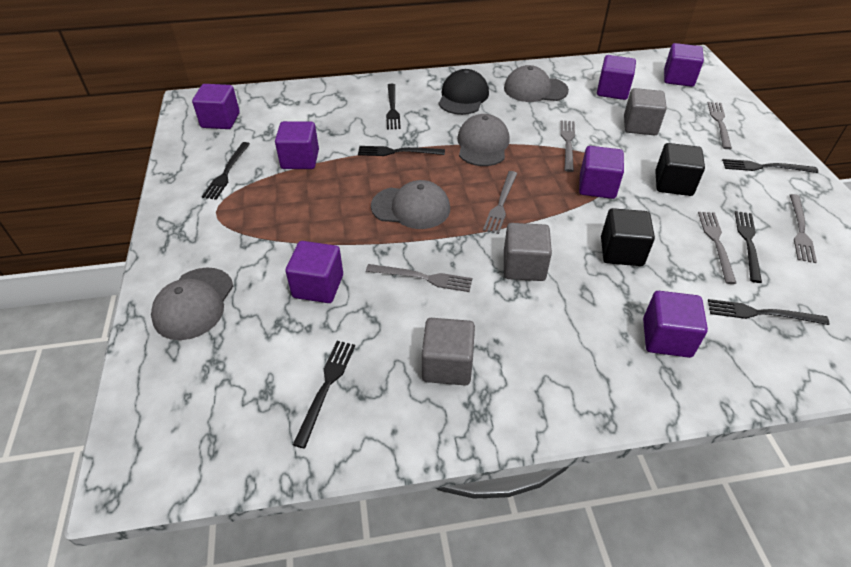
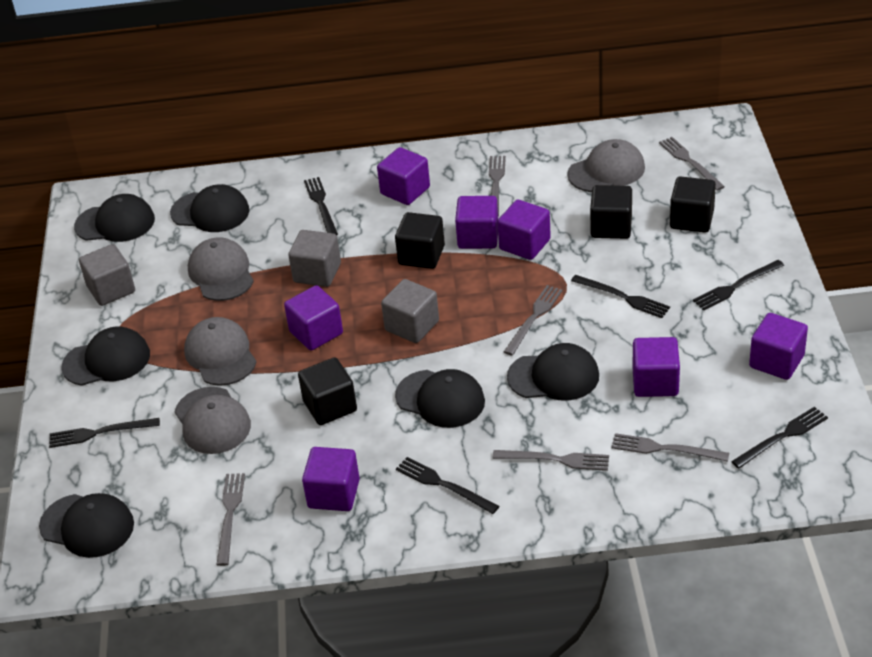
black cap: [438,69,489,115] = 1 -> [39,493,134,558] [62,326,150,386] [74,194,155,242] [170,184,249,232] [395,369,485,428] [507,343,599,401] = 6
black cube: [601,208,655,266] [655,143,705,196] = 2 -> [298,357,357,425] [395,212,445,269] [590,185,632,239] [670,176,716,232] = 4
black fork: [202,142,250,200] [293,341,355,449] [358,146,445,156] [386,84,401,130] [708,299,830,325] [722,159,818,173] [735,211,762,283] = 7 -> [49,418,160,448] [304,177,338,235] [396,457,499,514] [571,275,670,318] [693,260,784,310] [731,407,828,469] = 6

